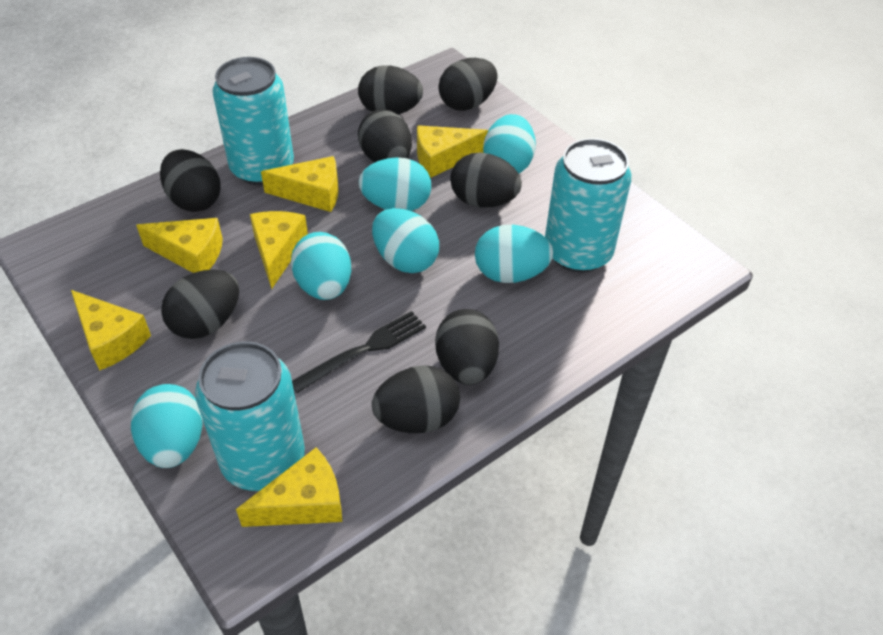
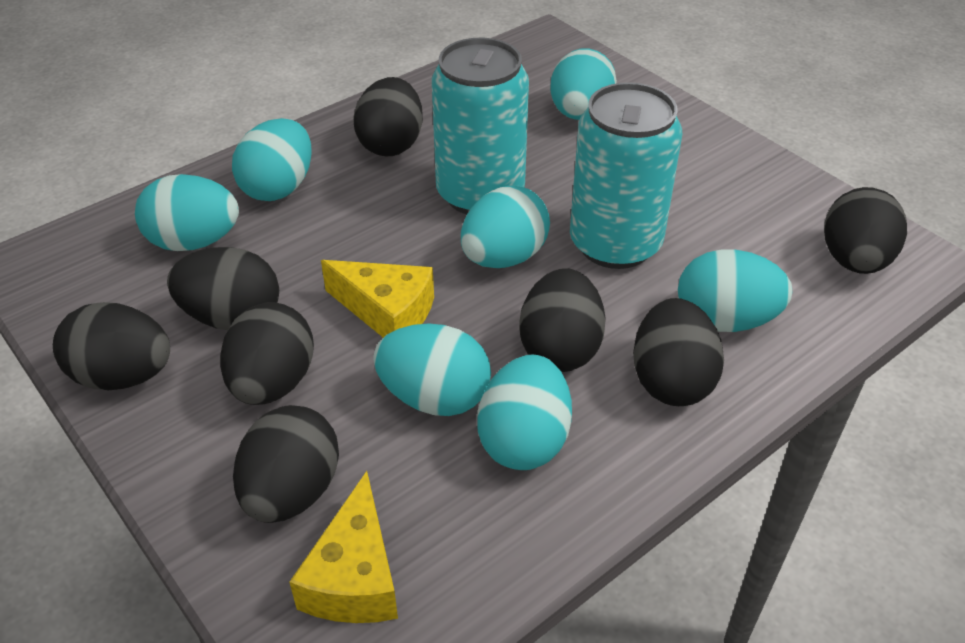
black fork: [292,311,426,393] = 1 -> none = 0
turquoise can: [195,341,305,491] [212,57,294,185] [545,138,632,273] = 3 -> [432,38,529,214] [570,82,682,269] = 2
turquoise egg: [131,384,203,468] [291,232,351,300] [358,157,431,211] [372,208,439,273] [475,225,553,283] [483,114,536,173] = 6 -> [135,174,239,251] [232,118,312,201] [373,323,491,416] [461,186,550,268] [477,355,572,470] [550,49,617,120] [678,250,793,332] = 7
yellow cheese: [71,290,151,370] [136,218,223,273] [236,448,342,527] [250,211,308,289] [261,156,339,212] [417,125,488,178] = 6 -> [289,471,398,623] [321,260,434,338] = 2

